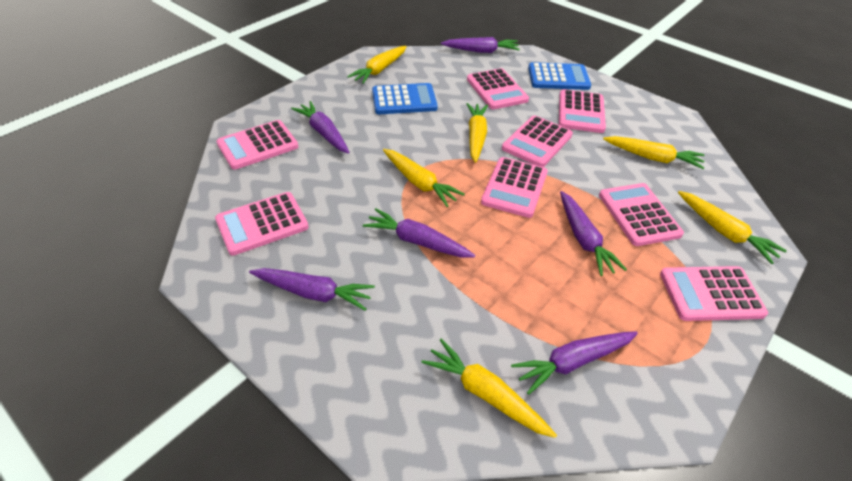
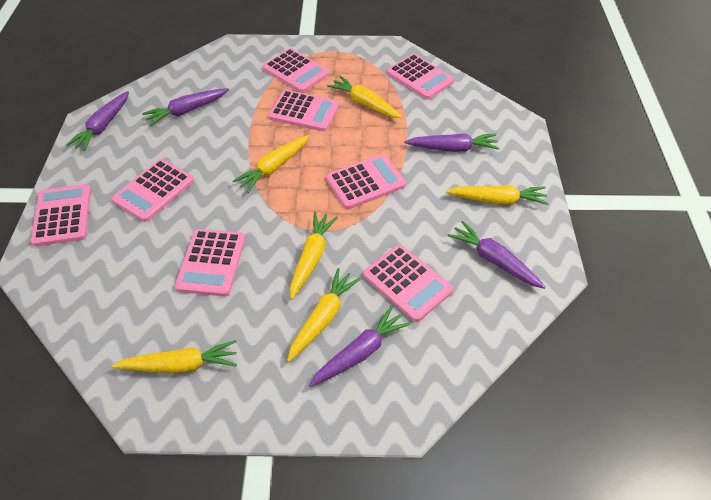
blue calculator: [372,83,438,114] [528,62,591,90] = 2 -> none = 0
purple carrot: [249,268,375,311] [291,101,350,154] [363,208,475,258] [441,37,520,53] [511,331,638,395] [560,191,627,276] = 6 -> [66,91,129,151] [142,88,229,126] [309,306,411,387] [404,133,500,152] [448,221,546,289] = 5

